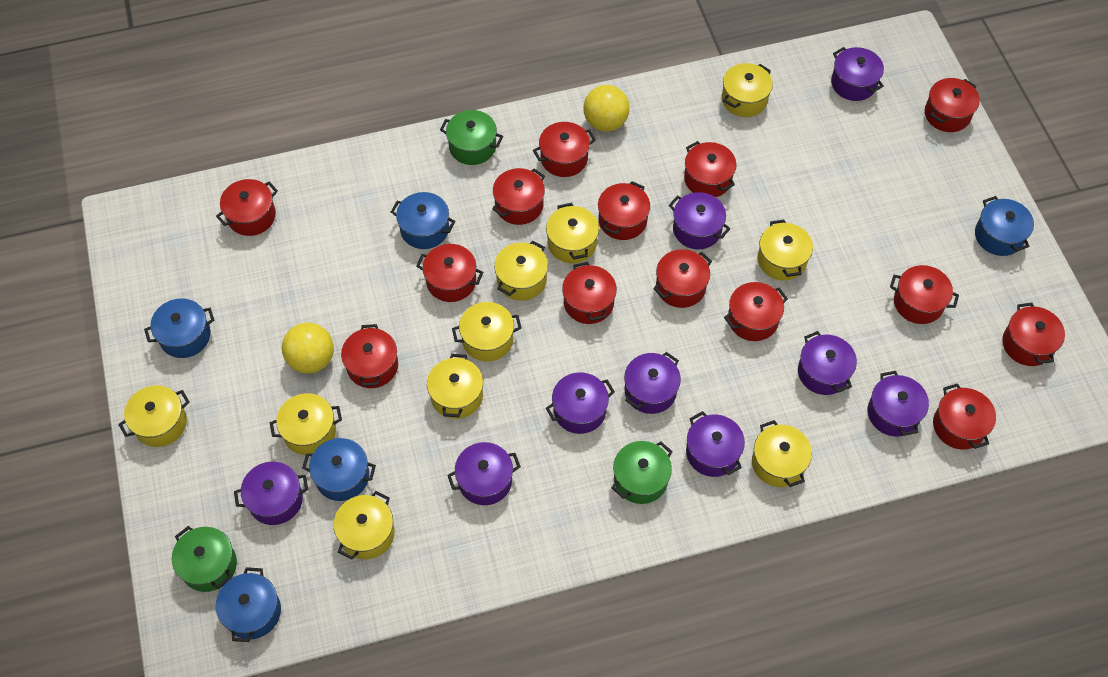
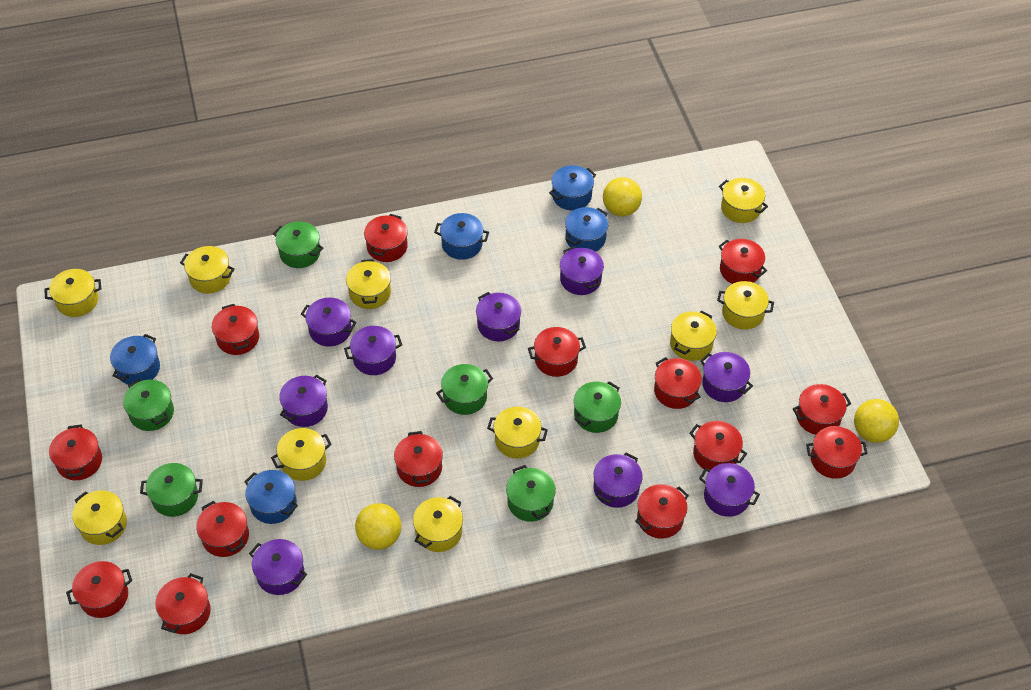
green pot: [172,526,237,592] [440,110,503,165] [612,441,673,504] = 3 -> [123,379,174,431] [140,463,203,517] [273,221,323,268] [436,364,493,415] [506,465,556,522] [574,381,621,433] = 6
yellow ball: [282,322,334,374] [583,85,630,131] = 2 -> [355,503,402,550] [603,177,642,217] [854,399,899,443] = 3

